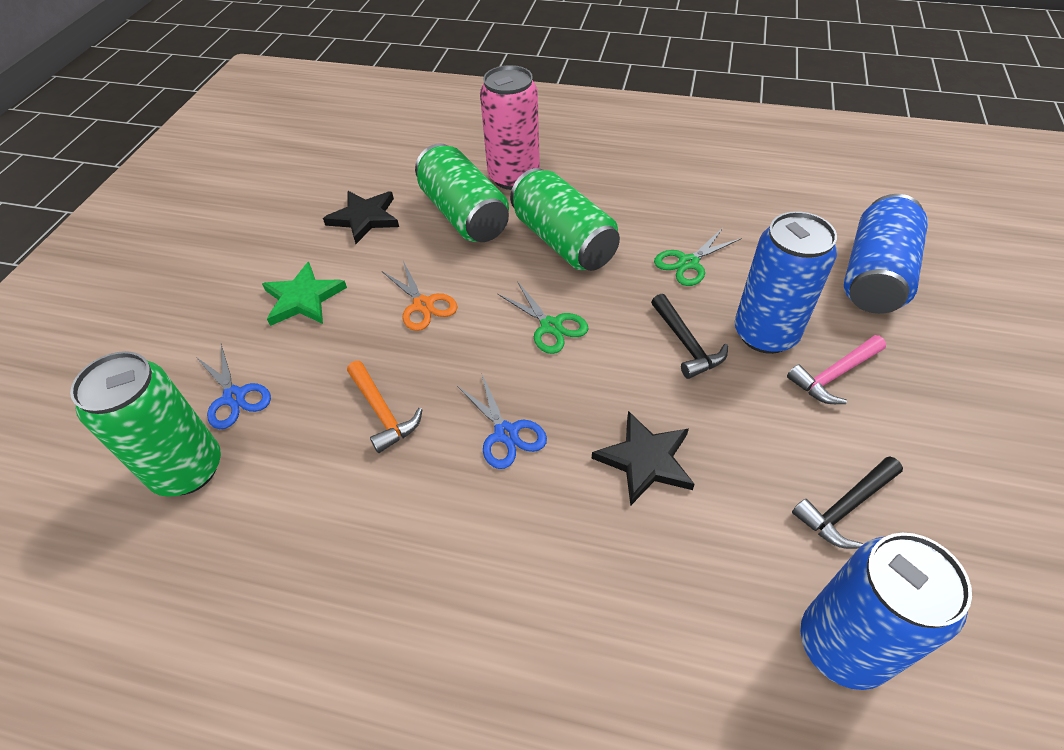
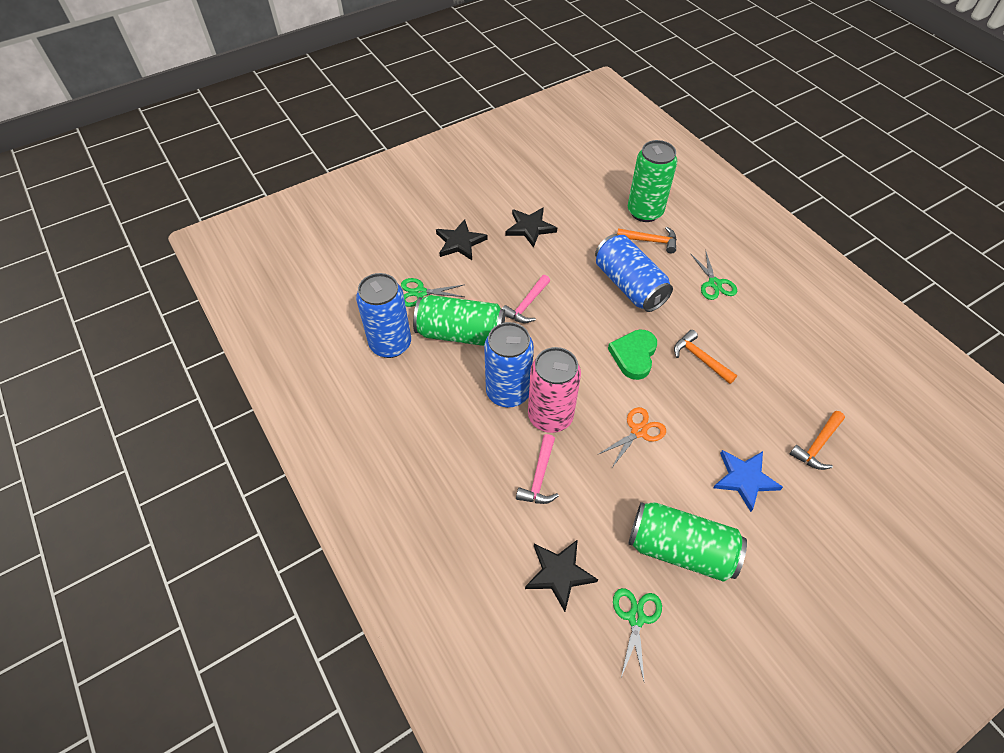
black hammer: [651,294,728,379] [792,456,903,549] = 2 -> none = 0
black star: [323,191,399,244] [592,411,695,506] = 2 -> [436,219,488,260] [505,207,557,248] [525,539,598,612] = 3
blue scissors: [195,344,271,429] [457,375,547,469] = 2 -> none = 0
blue star: none = 0 -> [713,450,783,512] = 1
green heart: none = 0 -> [608,329,657,380] = 1
green scissors: [498,281,588,354] [654,228,742,286] = 2 -> [401,278,464,307] [613,588,662,681] [690,250,737,300] = 3
green star: [262,262,347,326] = 1 -> none = 0
orange hammer: [347,361,422,453] = 1 -> [617,227,677,254] [674,330,737,384] [790,411,845,470] = 3
pink hammer: [787,335,886,404] = 1 -> [502,275,550,323] [516,434,559,504] = 2

